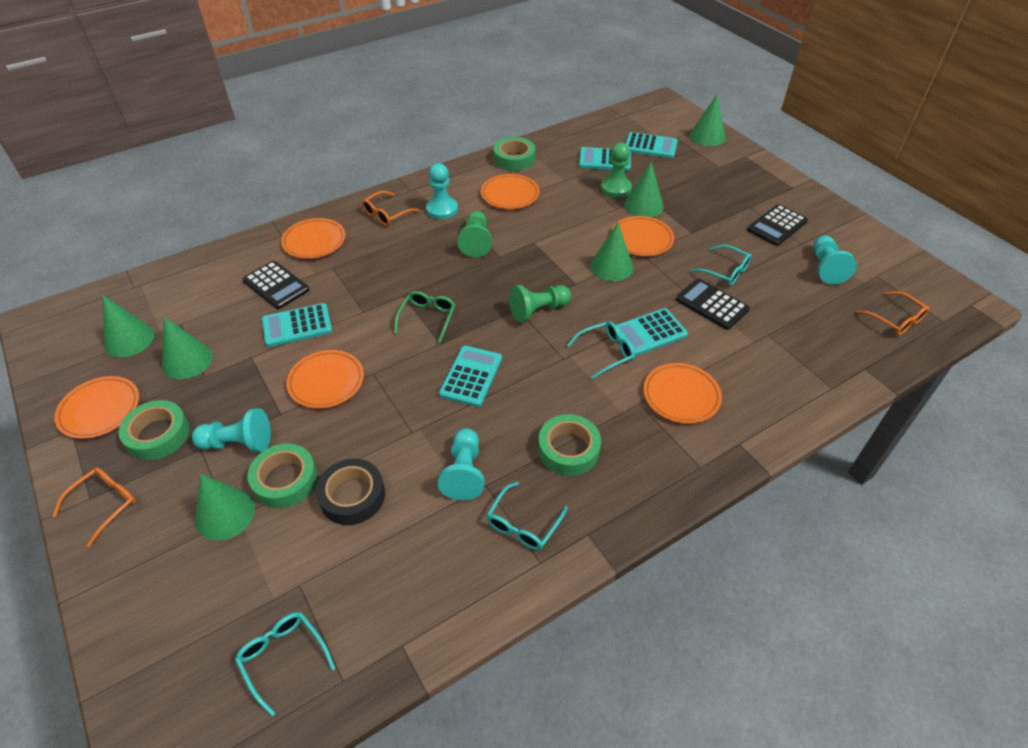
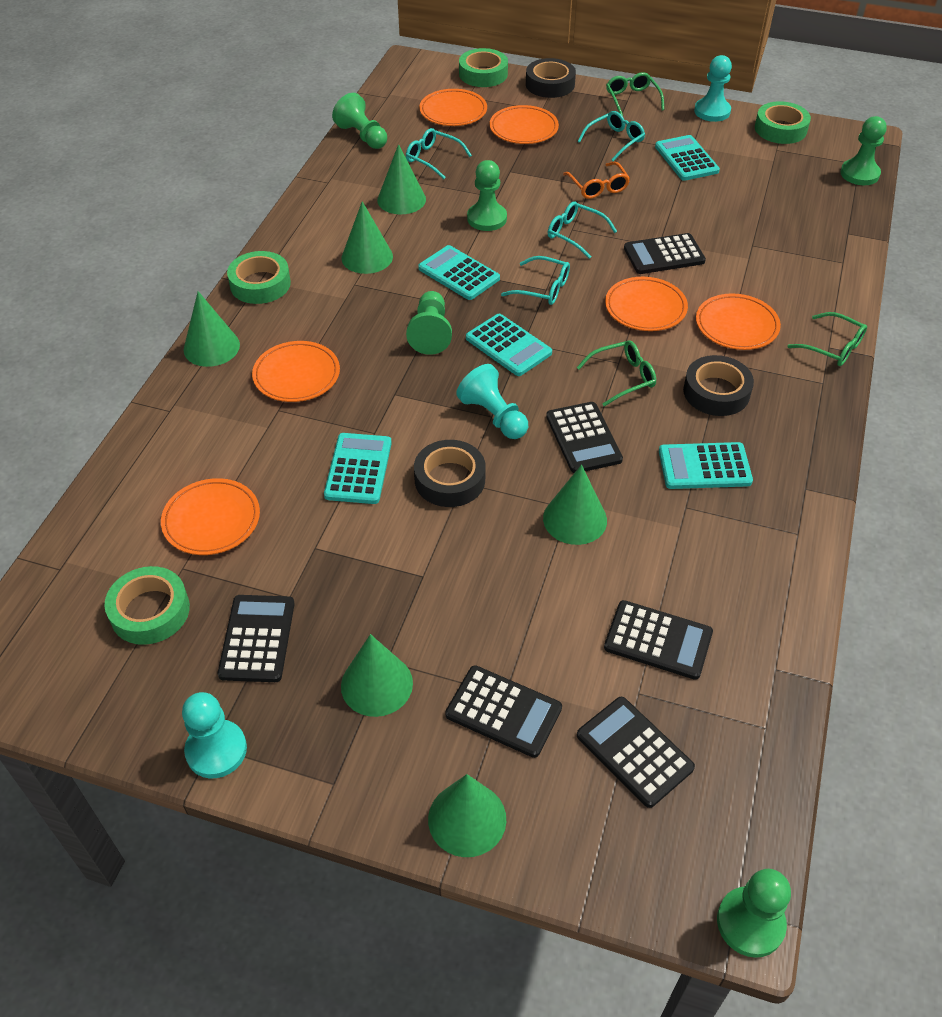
black calculator: [243,261,309,309] [676,279,750,330] [747,204,808,246] = 3 -> [218,595,295,682] [445,665,562,758] [546,402,623,473] [577,697,695,808] [604,600,713,680] [624,233,706,274] = 6
black tape: [316,459,385,525] = 1 -> [414,440,486,507] [526,58,576,98] [683,355,754,416] = 3
green glasses: [394,291,455,343] = 1 -> [577,340,656,407] [606,72,664,116] [787,312,867,366] = 3
green pawn: [457,211,492,257] [509,285,571,323] [601,143,632,198] = 3 -> [332,93,387,149] [406,291,452,355] [467,160,507,231] [717,869,791,958] [840,116,887,185] = 5
orange glasses: [53,467,136,547] [362,191,420,226] [856,291,929,336] = 3 -> [563,162,630,199] = 1
turquoise pawn: [192,408,271,452] [426,163,458,219] [438,428,485,501] [813,235,857,285] = 4 -> [182,692,247,778] [456,364,528,439] [694,55,732,122] = 3

